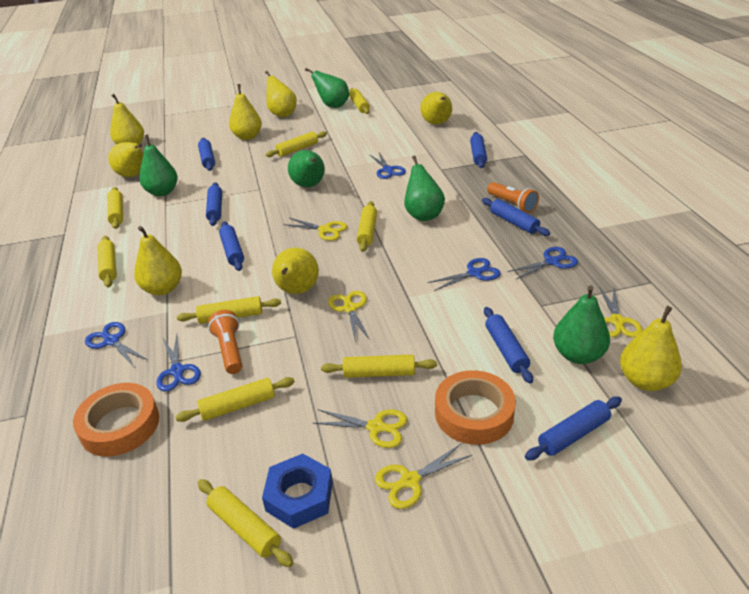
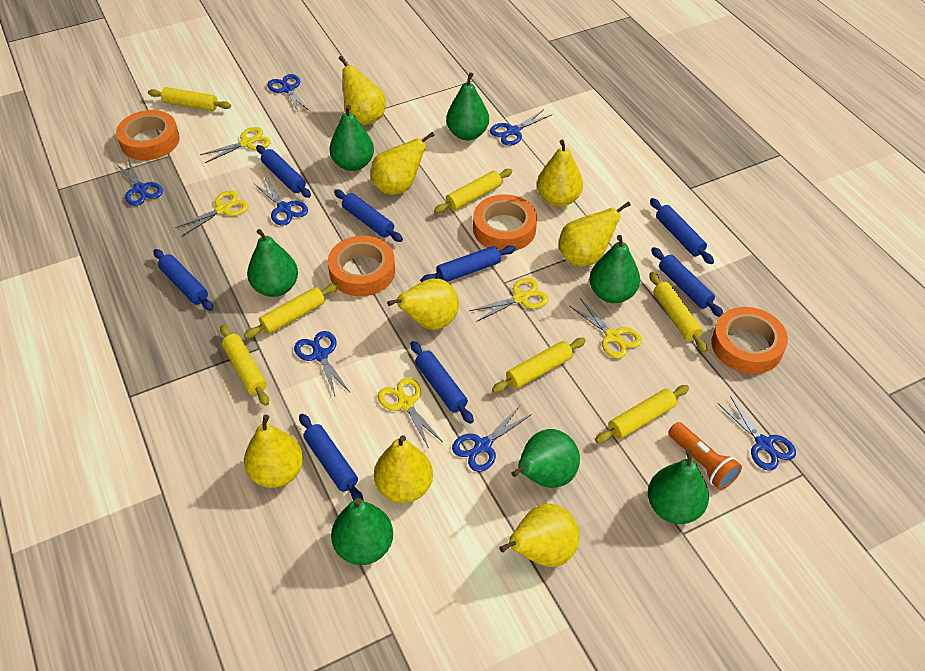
blue nut: [262,454,333,529] = 1 -> none = 0
blue rolling pin: [198,138,215,171] [206,182,222,226] [219,221,244,271] [470,132,487,168] [482,198,550,236] [484,307,533,384] [525,397,622,460] = 7 -> [153,249,213,311] [256,145,311,198] [299,413,363,500] [334,189,403,242] [410,341,474,424] [420,245,516,282] [650,198,714,264] [651,247,723,317] = 8
blue scissors: [85,322,148,368] [156,334,201,391] [369,153,406,179] [427,258,501,291] [508,247,578,280] = 5 -> [116,159,163,206] [253,178,308,226] [267,74,311,113] [294,331,350,398] [452,406,532,472] [490,109,551,146] [717,396,796,471] = 7
green pear: [139,135,178,196] [288,150,325,187] [305,68,349,108] [404,156,445,221] [553,285,610,364] = 5 -> [247,229,298,297] [329,105,374,171] [331,498,393,565] [446,72,489,140] [511,429,580,488] [589,235,640,303] [648,450,709,524] = 7
orange flashlight: [208,310,242,374] [487,182,539,213] = 2 -> [668,422,742,490] = 1
orange tape: [73,383,159,457] [435,370,516,445] = 2 -> [116,110,180,160] [328,235,395,296] [473,194,537,251] [712,307,788,374] = 4
yellow rolling pin: [97,236,117,287] [107,187,123,229] [175,377,295,422] [177,296,281,324] [198,479,293,567] [266,131,327,157] [321,354,437,378] [349,88,370,114] [357,201,377,252] = 9 -> [148,87,231,111] [220,325,269,406] [244,283,339,338] [434,169,513,213] [492,338,586,393] [595,385,689,443] [649,272,707,352] = 7

